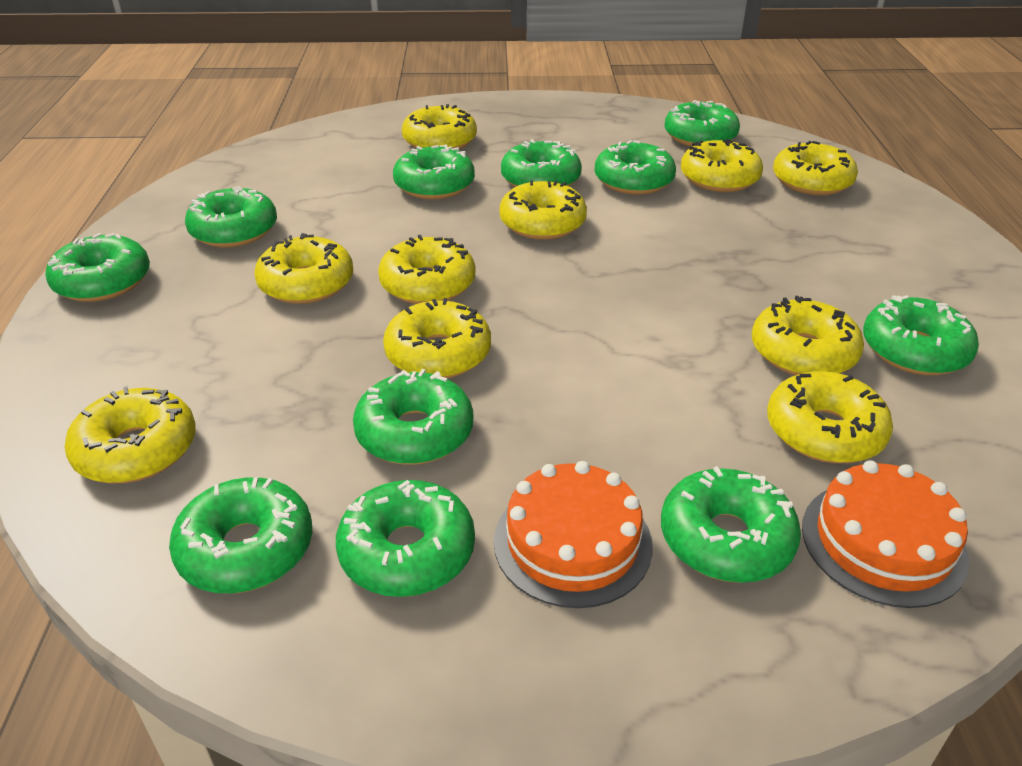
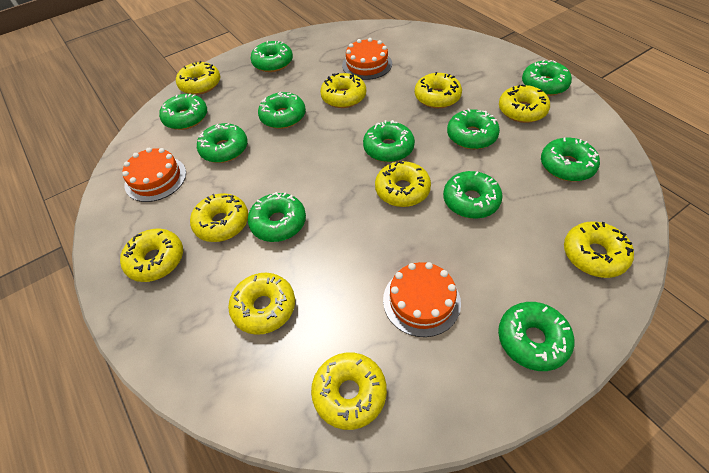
orange cake: [494,461,653,608] [802,460,969,608] = 2 -> [122,148,186,202] [342,38,392,80] [383,262,461,337] = 3

